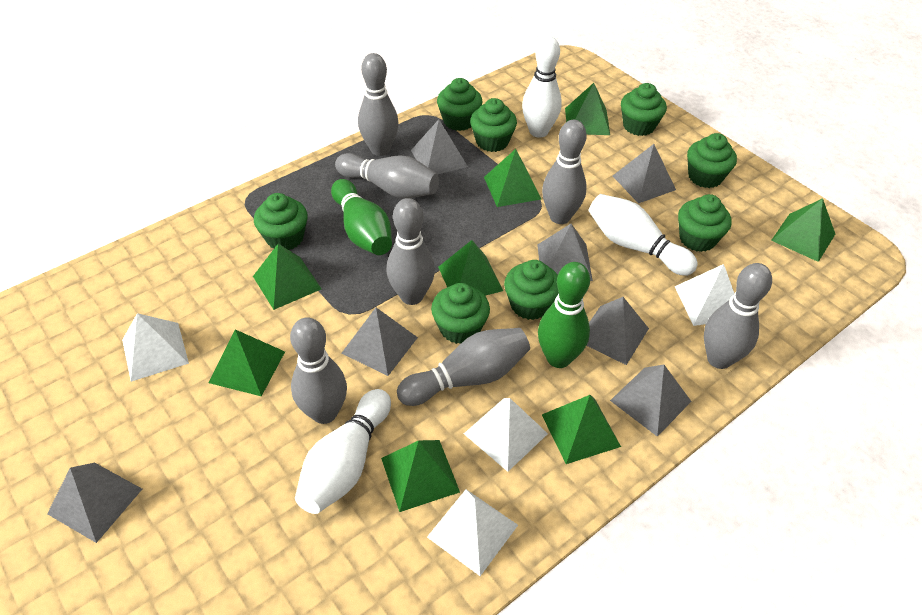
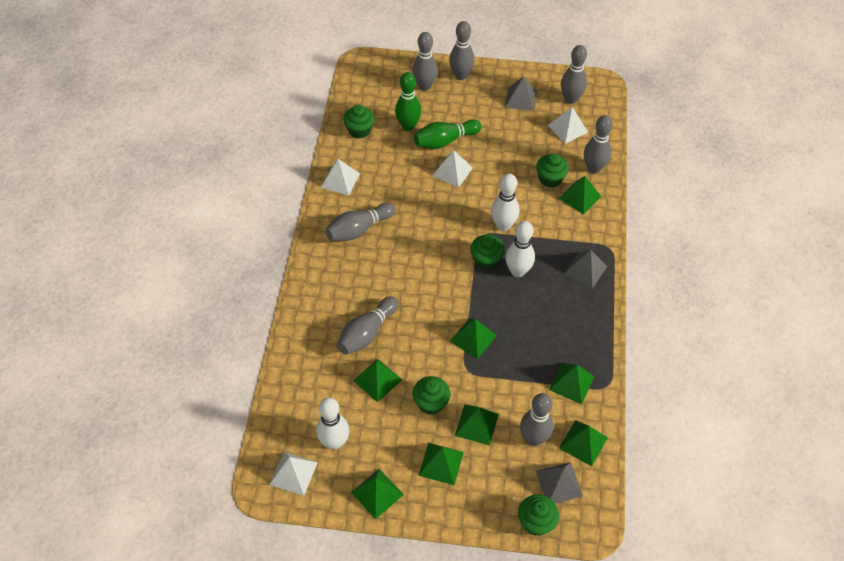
green cupcake: [254,193,308,250] [431,283,490,344] [437,78,482,131] [470,98,517,152] [504,260,559,320] [621,83,667,136] [678,194,732,252] [687,133,737,188] = 8 -> [343,105,374,138] [412,376,450,415] [470,235,505,270] [518,494,559,536] [536,153,569,188] = 5
grey pyramid: [47,463,142,543] [342,308,418,376] [411,120,468,174] [537,224,593,281] [586,297,649,365] [610,365,692,437] [613,144,676,204] = 7 -> [505,76,537,111] [536,462,583,503] [564,250,607,289] = 3

